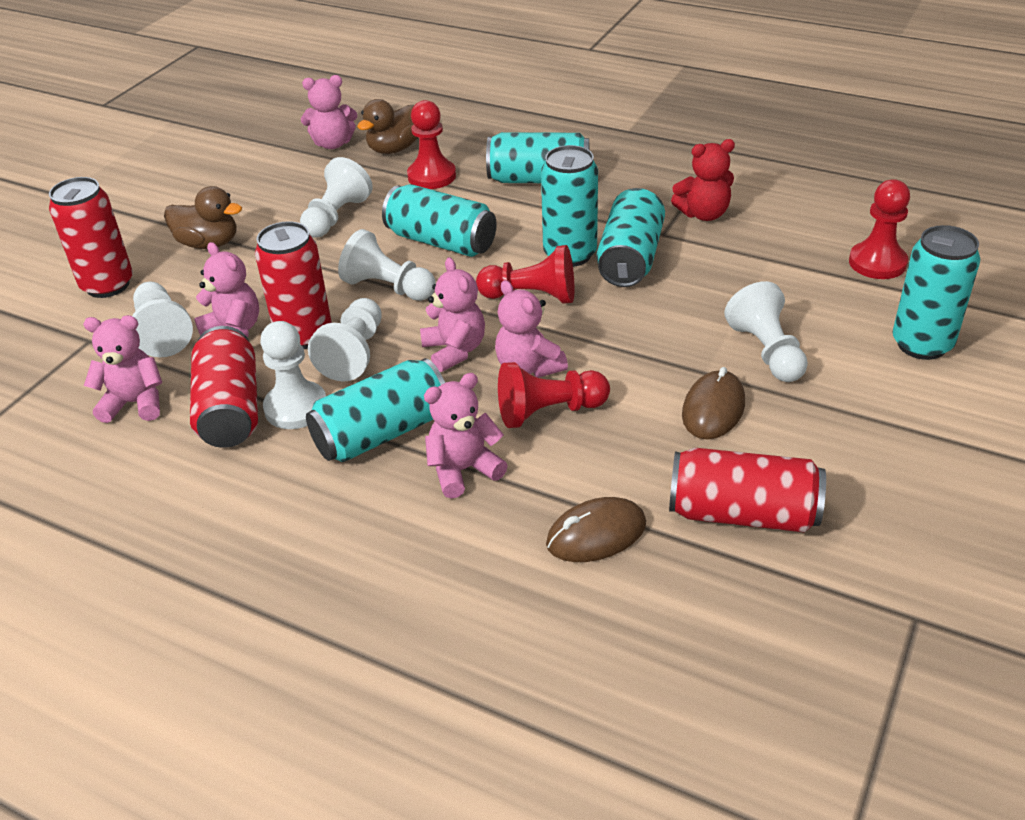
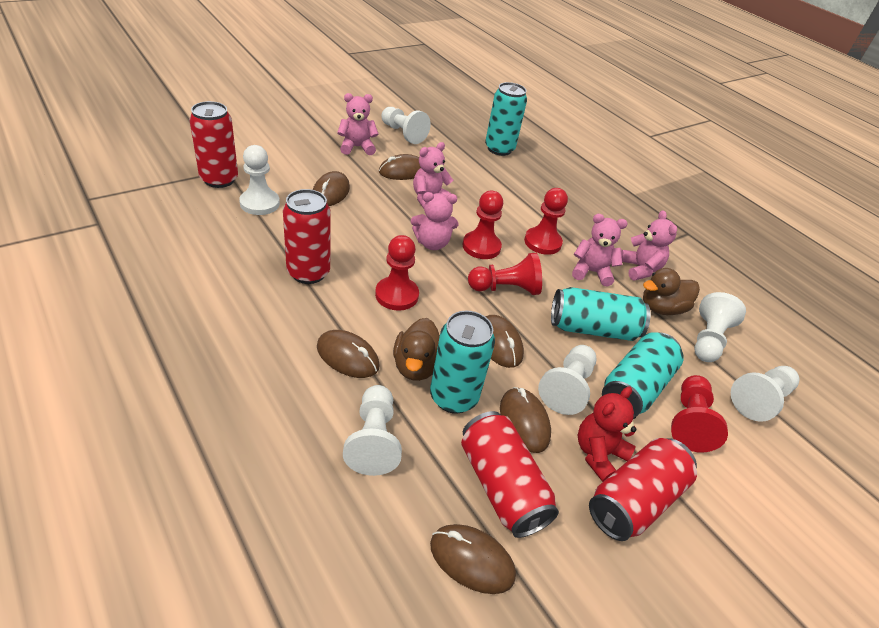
brown mouse: [546,497,646,562] [682,367,745,439] = 2 -> [313,171,350,206] [317,330,380,378] [379,154,421,180] [430,524,516,594] [486,315,524,368] [500,387,551,453] = 6
pink teddy bear: [83,315,162,423] [194,242,259,337] [301,75,357,149] [420,257,485,372] [424,373,508,499] [495,280,568,378] = 6 -> [337,93,379,155] [411,192,459,250] [413,142,453,209] [572,214,627,286] [621,210,677,280] = 5
red pawn: [407,100,456,189] [476,245,575,304] [498,362,610,428] [849,179,910,279] = 4 -> [375,235,419,311] [462,191,503,259] [468,253,542,295] [524,188,568,255] [671,375,728,452] = 5
turquoise can: [306,358,445,462] [382,184,497,257] [486,132,589,183] [541,145,598,267] [597,188,665,287] [893,225,980,360] = 6 -> [430,311,495,414] [485,82,527,156] [551,287,651,341] [602,332,684,417] = 4

